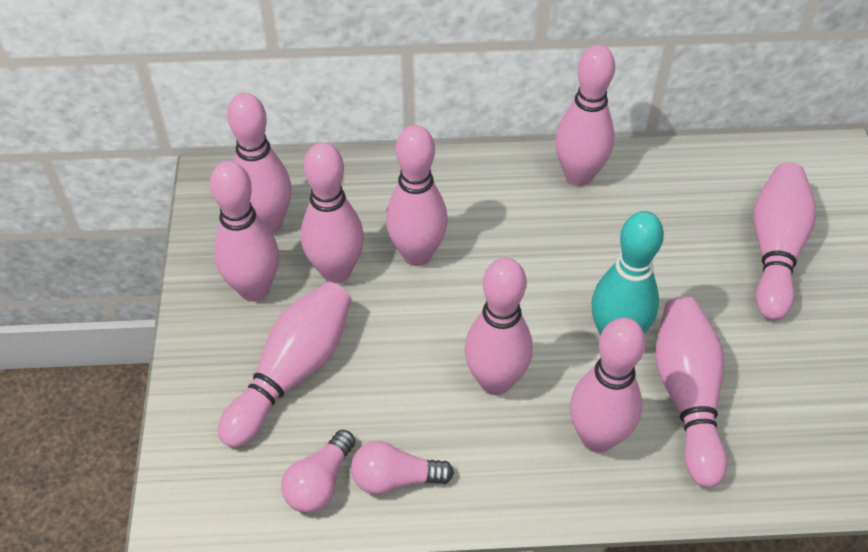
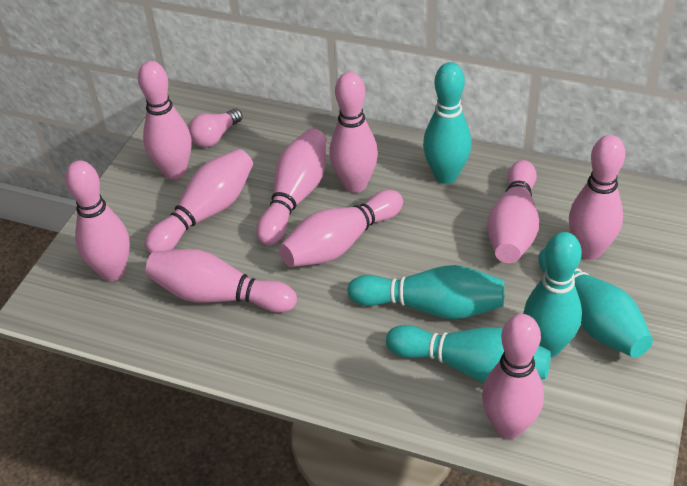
pink light bulb: [281,430,356,513] [351,441,454,495] = 2 -> [188,108,243,147] = 1
turquoise bowling pin: [592,211,664,335] = 1 -> [347,265,504,319] [386,325,551,383] [423,62,472,184] [523,232,582,357] [538,248,653,358] = 5

